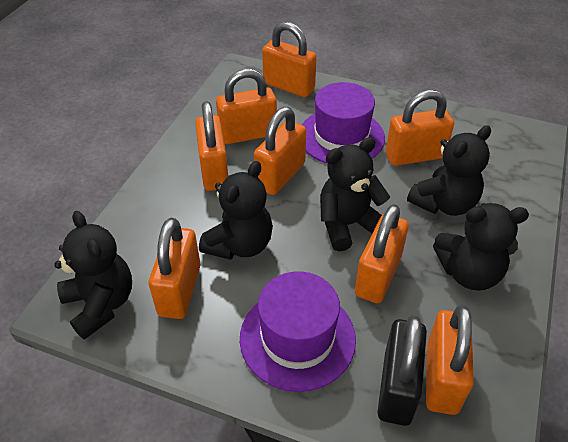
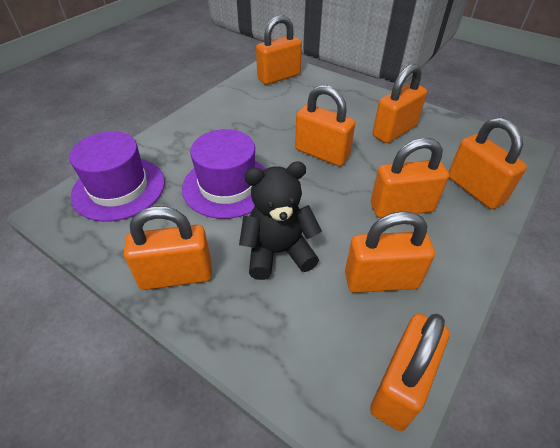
black padlock: [377,316,427,426] = 1 -> none = 0
black teddy bear: [54,211,132,340] [199,161,273,260] [320,137,390,251] [407,125,491,216] [433,203,529,291] = 5 -> [239,162,322,280] = 1

